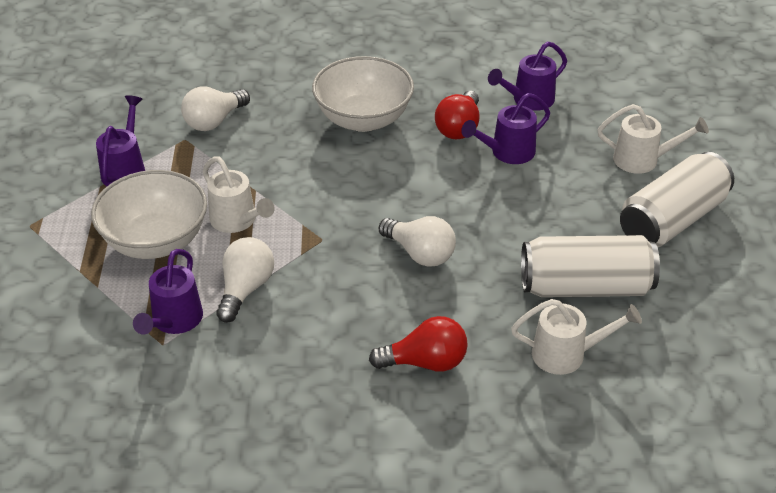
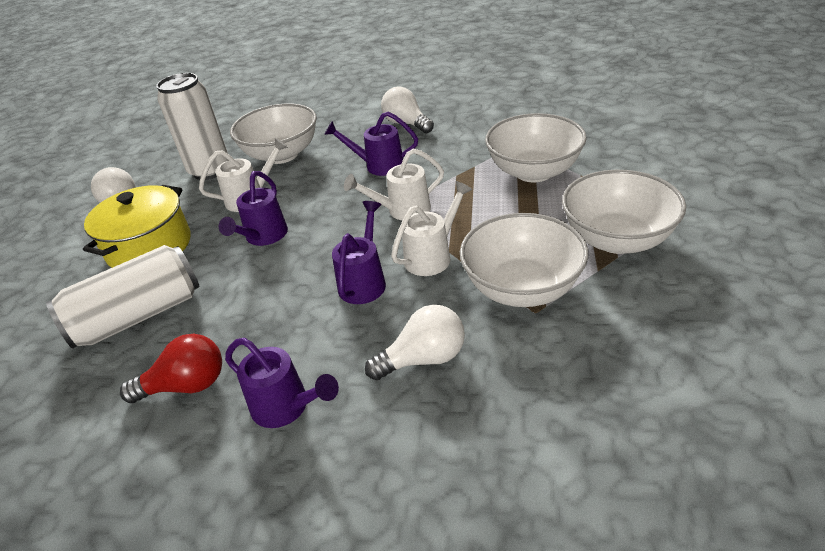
red light bulb: [369,316,468,371] [435,91,479,140] = 2 -> [120,334,222,403] = 1
white bowl: [91,170,207,259] [312,56,414,132] = 2 -> [230,103,317,164] [460,213,589,307] [485,113,587,182] [562,170,686,254] = 4
yellow pot: none = 0 -> [83,185,191,268] = 1

